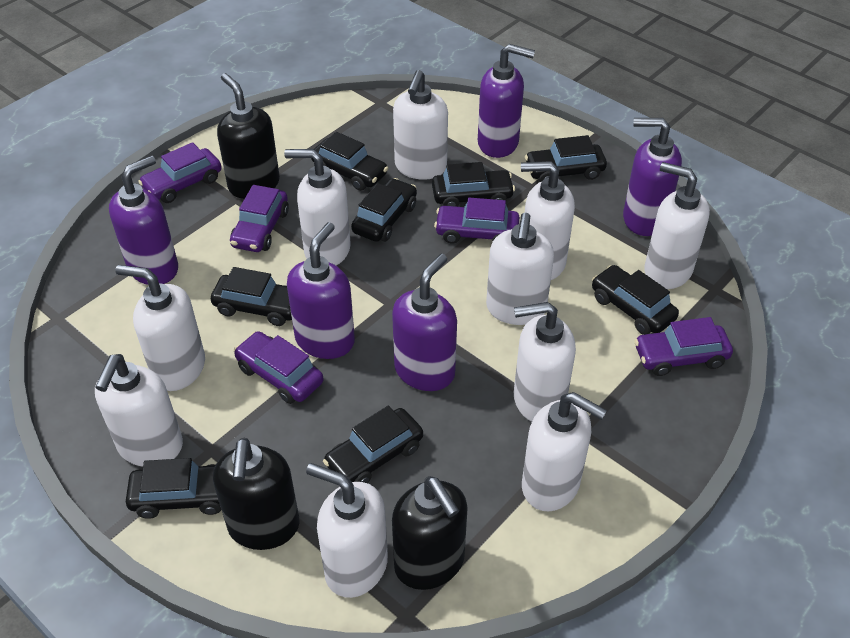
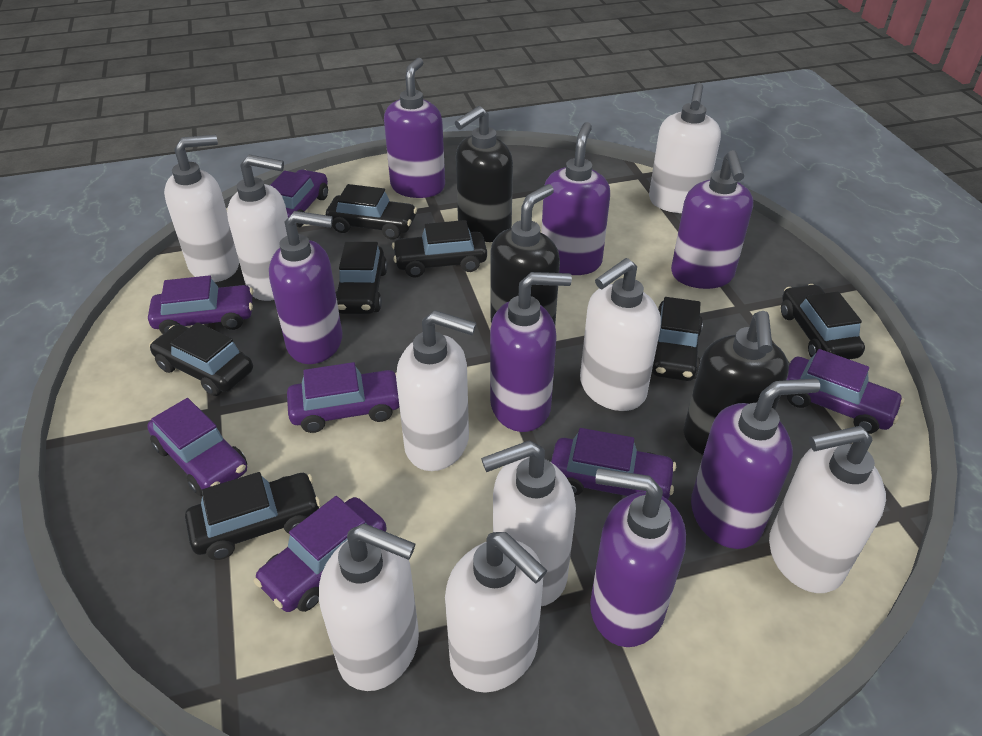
black car: [126,458,221,519] [211,267,292,326] [311,132,388,191] [323,406,423,483] [351,178,417,242] [432,162,515,207] [525,135,607,182] [592,265,679,335] = 8 -> [149,322,253,396] [185,472,321,560] [326,184,417,240] [336,242,387,314] [392,220,487,277] [652,297,703,381] [781,284,865,359] = 7
purple car: [138,142,222,203] [230,185,289,252] [234,331,323,404] [434,198,520,244] [634,317,733,376] = 5 -> [147,398,247,496] [148,275,253,334] [254,496,386,612] [270,169,328,228] [287,362,399,433] [551,428,676,499] [787,349,904,434] = 7
purple soap dispenser: [109,155,178,285] [287,222,355,359] [392,254,457,391] [478,44,535,158] [623,118,682,236] = 5 -> [269,211,343,364] [384,58,445,198] [490,272,572,432] [541,122,610,275] [590,468,686,647] [671,150,753,289] [691,378,820,549] = 7
white soap dispenser: [95,354,183,467] [115,265,205,391] [284,149,351,265] [306,463,388,598] [393,70,448,180] [486,213,554,325] [514,302,576,422] [521,161,575,280] [522,392,607,512] [644,162,710,289] = 10 -> [164,135,239,282] [227,154,288,301] [319,524,419,691] [396,310,476,471] [445,532,547,693] [481,441,576,606] [580,258,661,411] [649,83,721,213] [769,426,886,593] = 9

